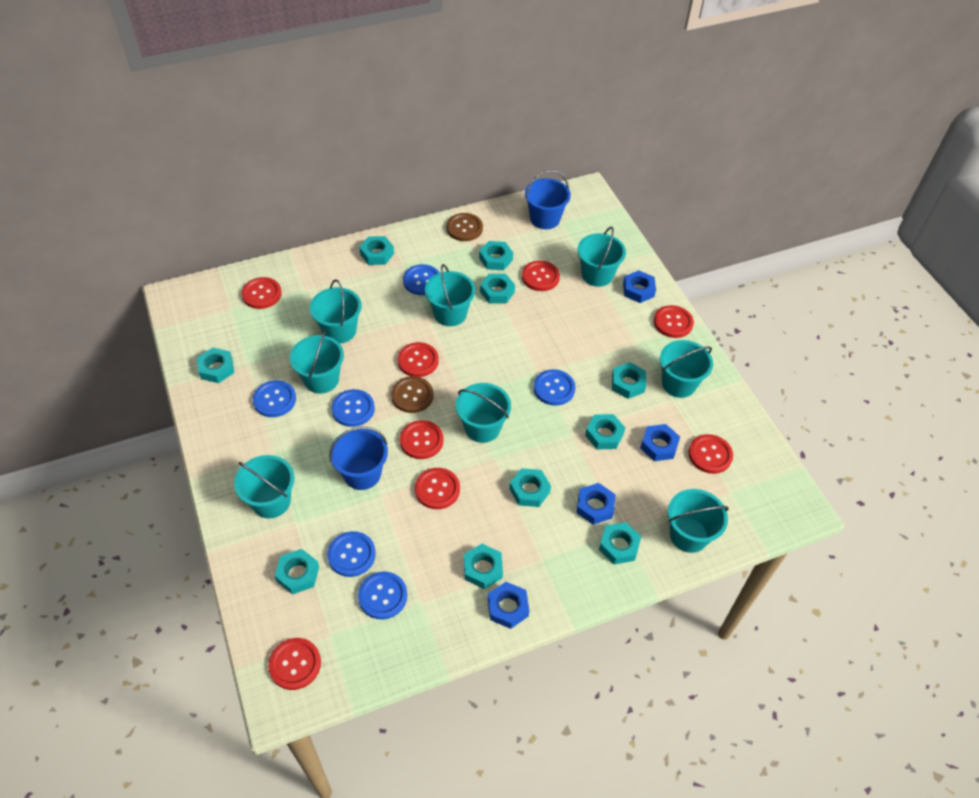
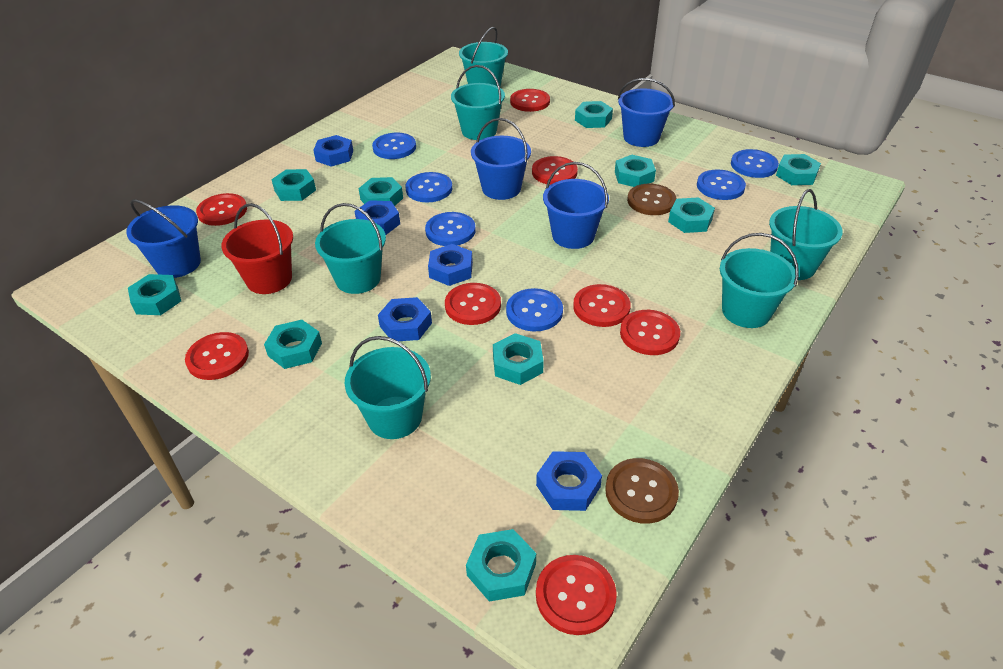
blue bucket: [329,427,388,490] [525,170,571,229] = 2 -> [126,199,201,278] [471,118,531,200] [543,162,609,249] [618,78,675,147] = 4
blue nut: [488,582,529,629] [577,483,616,525] [623,270,656,303] [640,424,680,461] = 4 -> [313,135,353,167] [355,200,400,235] [378,297,432,341] [428,244,473,286] [536,451,602,511] = 5
red bucket: none = 0 -> [221,203,293,294] = 1
turquoise bucket: [234,455,294,518] [290,330,344,394] [310,279,362,343] [425,264,475,326] [456,383,511,443] [578,227,626,287] [660,340,713,398] [668,489,729,553] = 8 -> [315,203,386,294] [345,336,431,439] [451,65,505,140] [459,27,508,87] [720,233,799,328] [769,189,843,280] = 6

